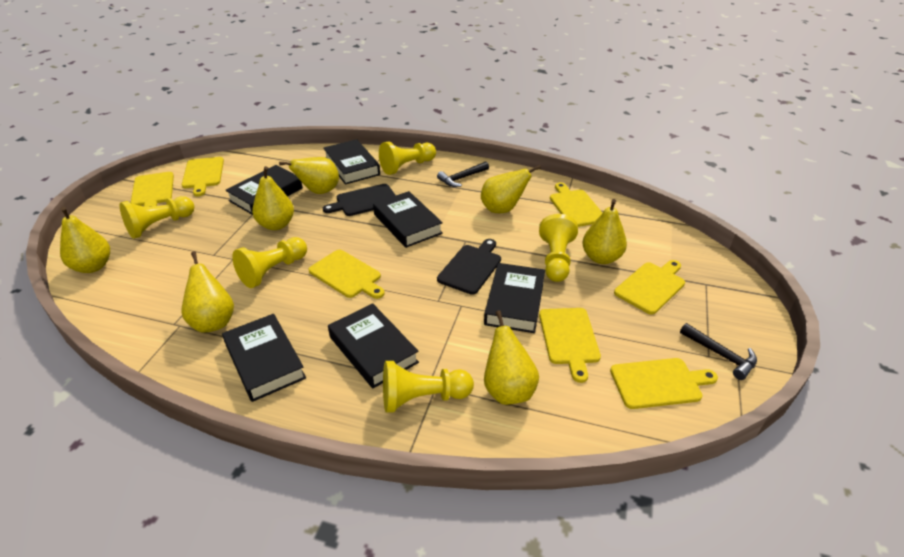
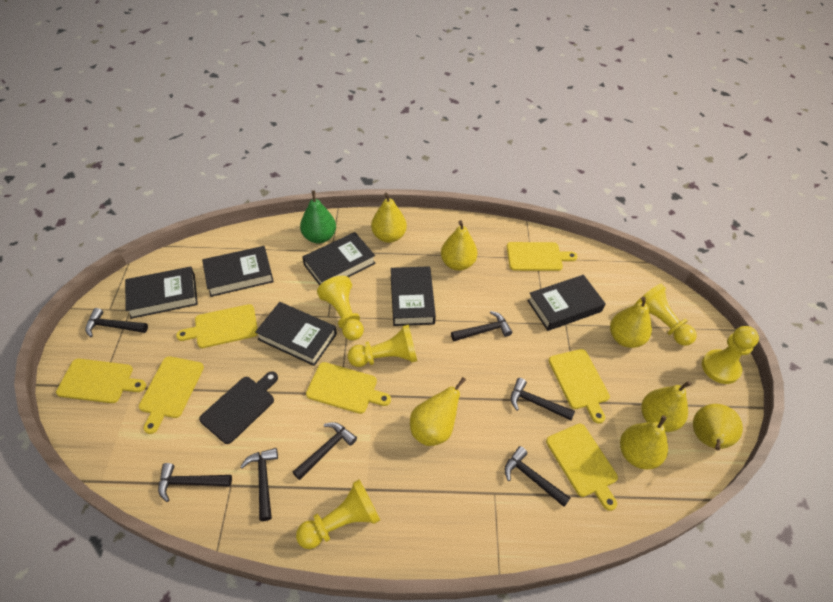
black cutting board: [323,184,396,216] [437,239,501,295] = 2 -> [199,371,278,444] = 1
black hammer: [437,161,489,187] [680,323,757,380] = 2 -> [85,308,148,337] [158,463,232,502] [240,448,278,521] [293,422,357,480] [451,311,512,341] [505,446,570,507] [511,378,575,420] = 7
green pear: none = 0 -> [300,190,336,243] = 1

